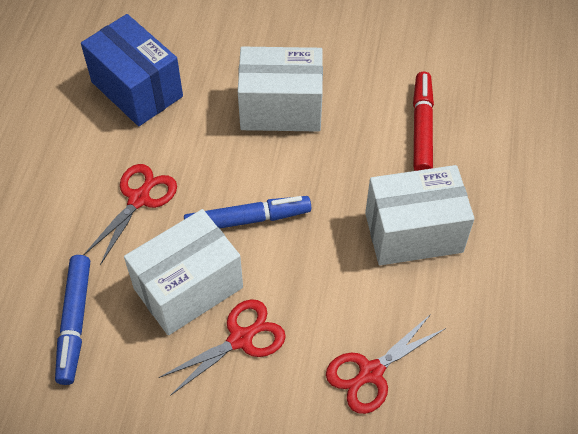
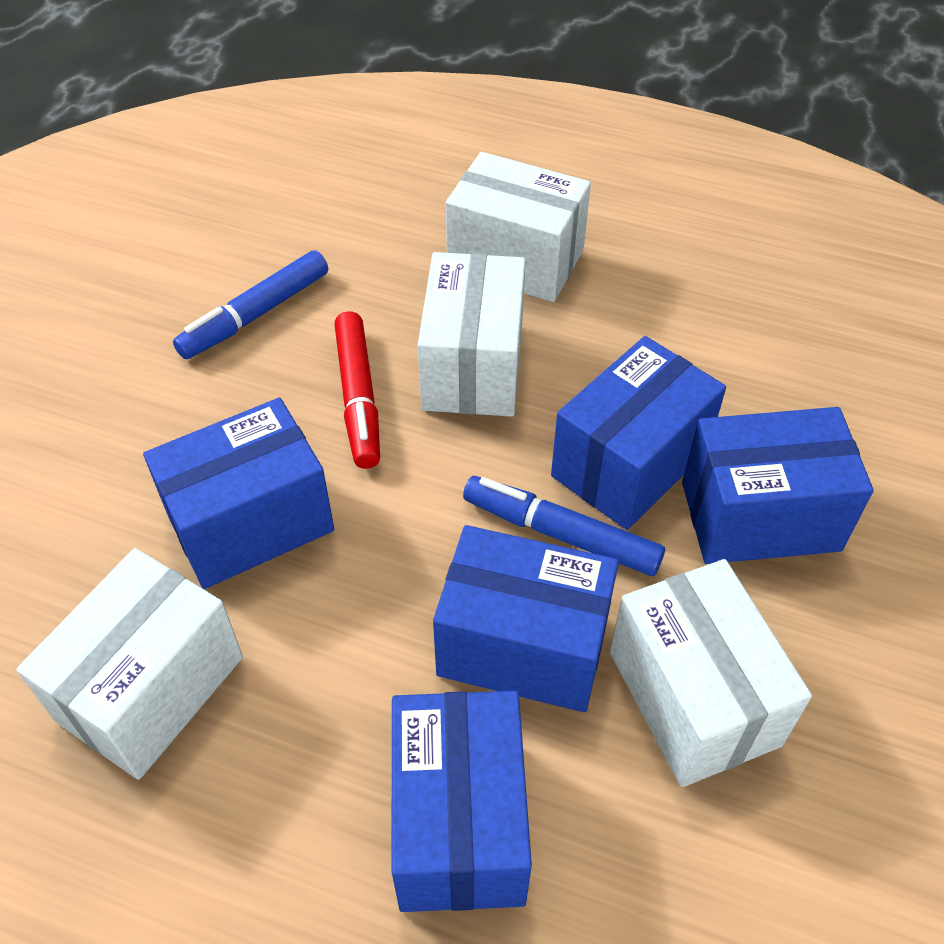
blue box: [81,14,183,126] = 1 -> [143,398,334,589] [392,691,532,912] [433,525,619,712] [551,336,726,530] [682,407,874,564] = 5
red scissors: [83,164,177,265] [159,299,286,396] [326,314,446,414] = 3 -> none = 0
white box: [124,209,243,335] [238,47,323,132] [365,165,475,265] = 3 -> [16,548,243,780] [418,252,526,417] [446,152,591,302] [610,559,812,787] = 4

